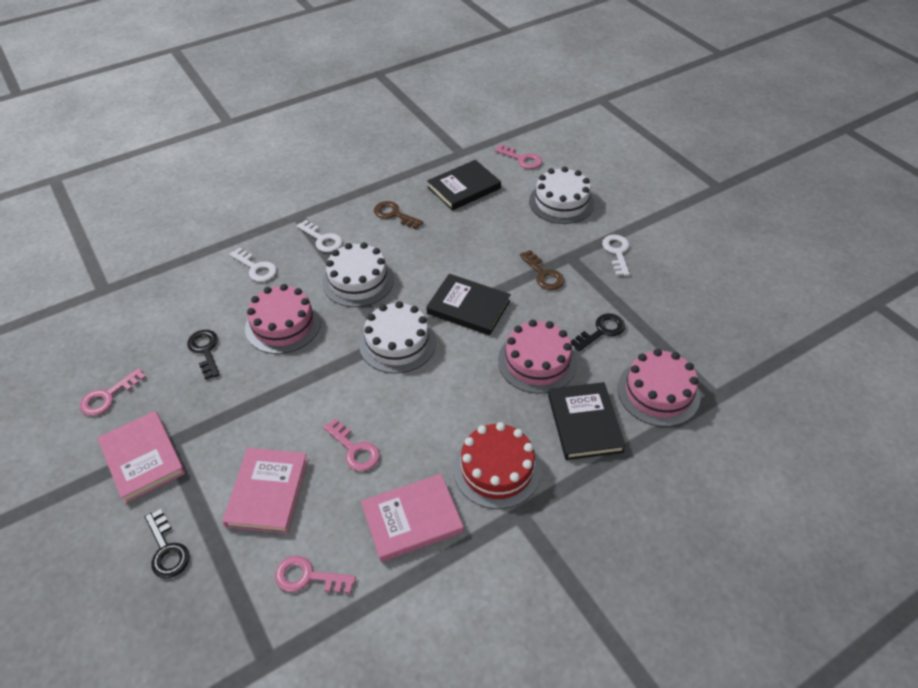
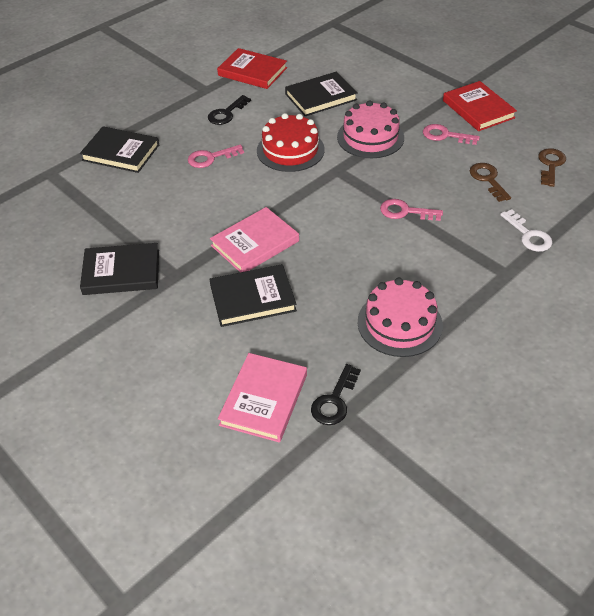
black book: [426,274,511,336] [427,160,501,211] [548,382,626,460] = 3 -> [80,126,159,173] [80,243,159,295] [209,264,297,327] [285,72,358,116] = 4
black key: [145,509,190,578] [187,330,220,380] [571,313,625,352] = 3 -> [208,95,251,125] [311,364,361,425] = 2
pink book: [97,411,185,503] [222,448,308,534] [361,474,464,562] = 3 -> [210,207,299,272] [218,353,307,443] = 2
pink cake: [245,284,321,354] [498,320,577,394] [617,349,700,427] = 3 -> [337,100,404,158] [358,278,443,357] = 2
pink key: [80,368,146,416] [275,556,356,594] [323,418,380,471] [495,144,542,169] = 4 -> [188,145,244,168] [380,199,443,221] [423,124,480,145] = 3
red book: none = 0 -> [217,48,287,89] [443,81,517,131] = 2
white cake: [322,242,394,307] [359,301,436,374] [529,167,594,224] = 3 -> none = 0
white key: [230,248,277,282] [297,220,342,252] [602,235,630,276] = 3 -> [500,209,552,252] = 1

